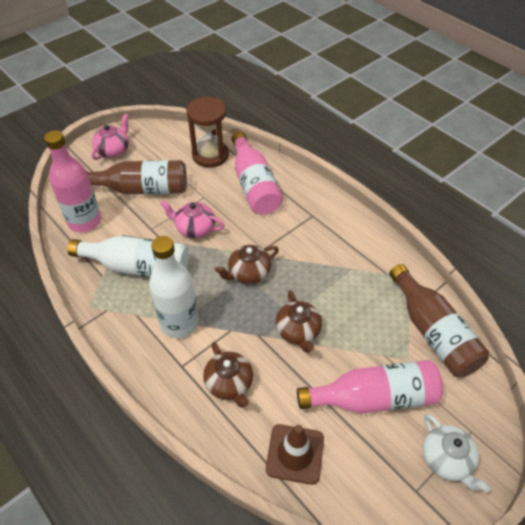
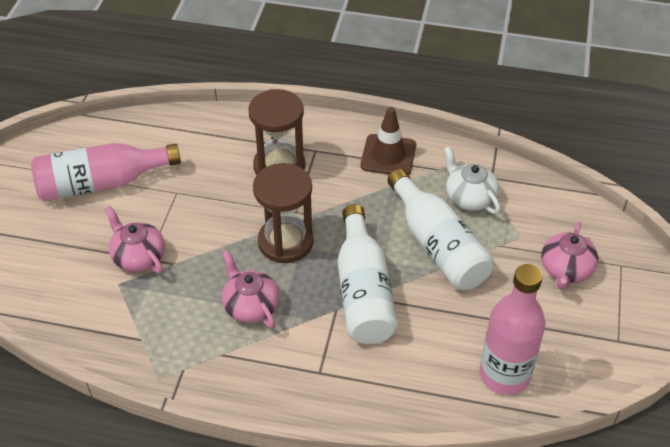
brown bottle: [87,160,187,194] [389,264,489,378] = 2 -> none = 0
brown hourglass: [186,97,229,168] = 1 -> [248,89,306,175] [253,163,314,263] = 2
brown teapot: [203,342,253,407] [215,245,279,284] [275,290,322,353] = 3 -> none = 0
pink bottle: [44,130,101,232] [231,132,283,215] [297,360,443,413] = 3 -> [31,143,181,201] [479,264,545,395] = 2
pink teapot: [91,114,129,160] [160,200,225,238] = 2 -> [105,206,165,274] [222,250,279,329] [541,222,598,290] = 3

